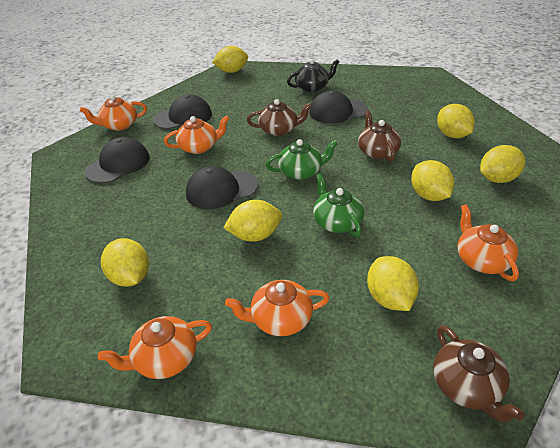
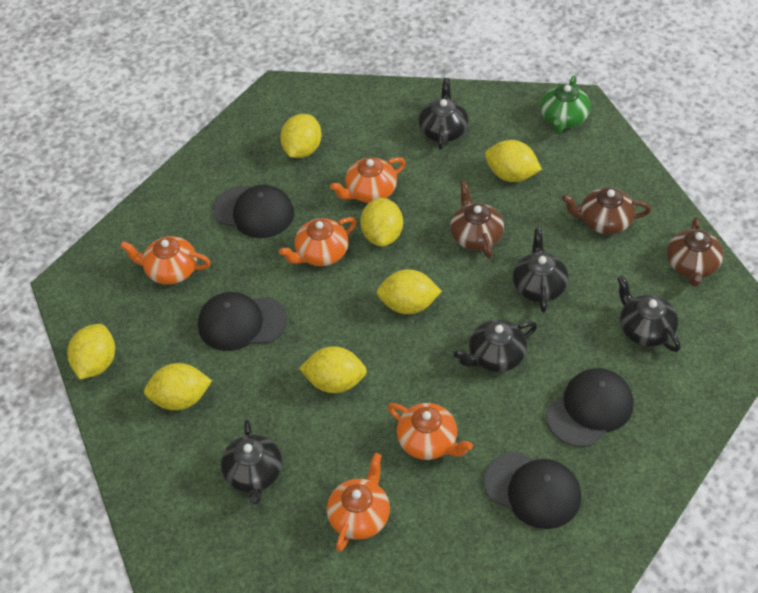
black teapot: [287,59,339,92] = 1 -> [221,419,282,504] [419,78,469,150] [454,319,537,372] [513,228,569,313] [617,275,681,352] = 5
green teapot: [266,139,338,180] [313,173,364,237] = 2 -> [540,76,591,133] = 1

